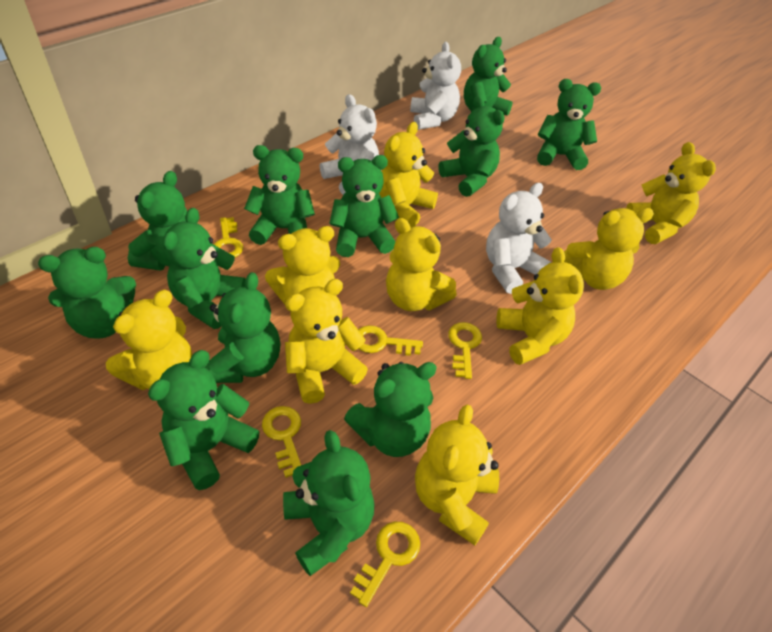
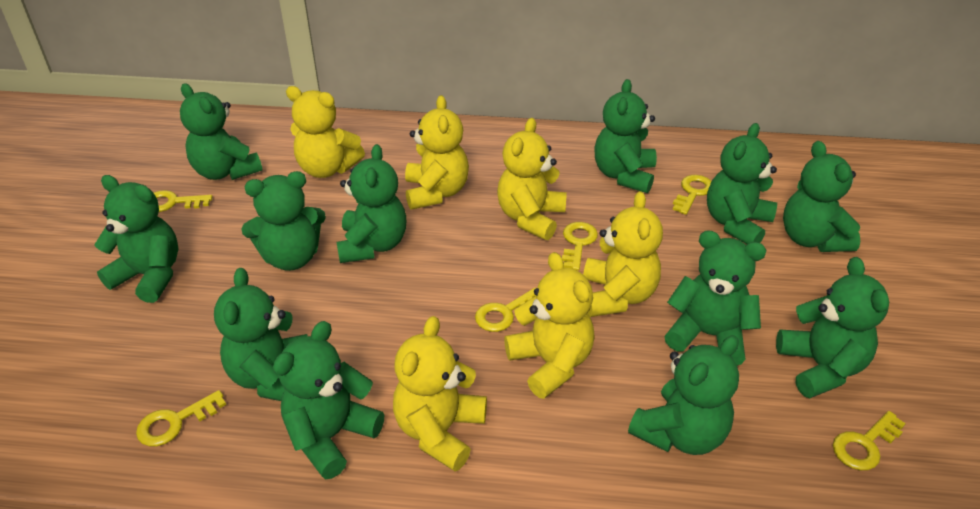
white teddy bear: [320,94,379,195] [410,42,461,130] [486,183,552,294] = 3 -> none = 0
yellow key: [213,217,243,257] [262,406,301,478] [350,522,420,607] [358,325,423,356] [448,322,482,379] = 5 -> [136,390,226,446] [154,190,213,212] [475,288,536,332] [562,222,598,271] [673,175,712,215] [833,411,906,470] = 6
yellow teddy bear: [106,290,192,390] [265,226,340,304] [285,279,368,404] [379,122,438,227] [386,218,456,311] [415,405,499,546] [496,247,584,365] [564,208,654,290] [626,142,716,244] = 9 -> [286,86,365,178] [393,316,487,471] [405,95,469,210] [497,118,567,240] [504,252,595,399] [583,191,663,317] = 6

